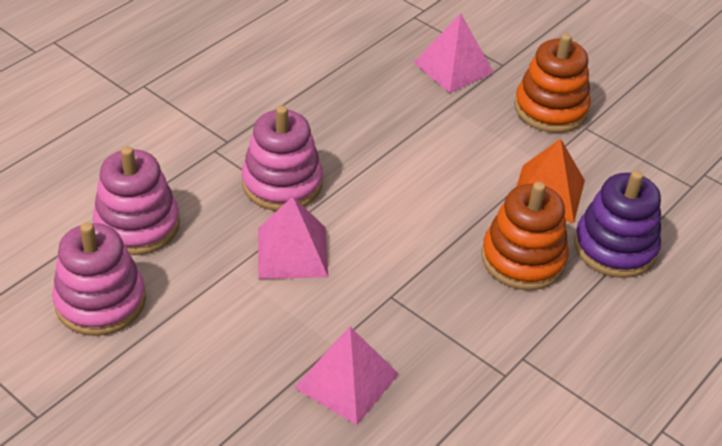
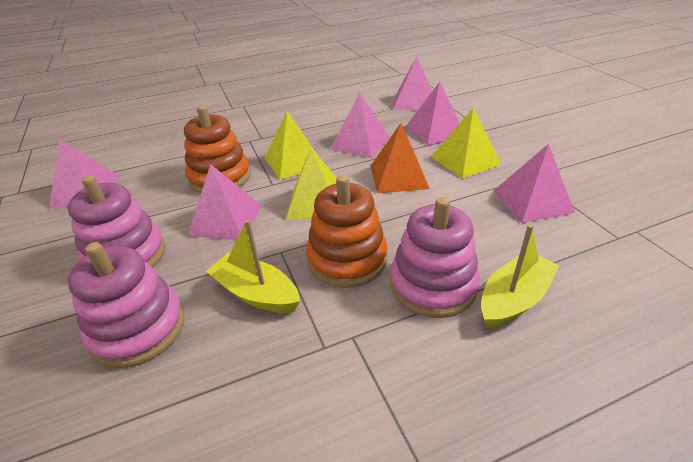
pink pyramid: [258,196,328,279] [294,326,399,425] [413,13,494,93] = 3 -> [49,139,120,208] [188,164,262,240] [331,93,390,158] [393,57,432,110] [406,82,460,145] [493,144,575,223] = 6
purple stacking toy: [574,170,661,278] = 1 -> none = 0
yellow boat: none = 0 -> [206,220,300,313] [481,224,559,328] = 2
yellow pyramid: none = 0 -> [265,111,317,180] [286,148,337,220] [431,107,501,179] = 3

